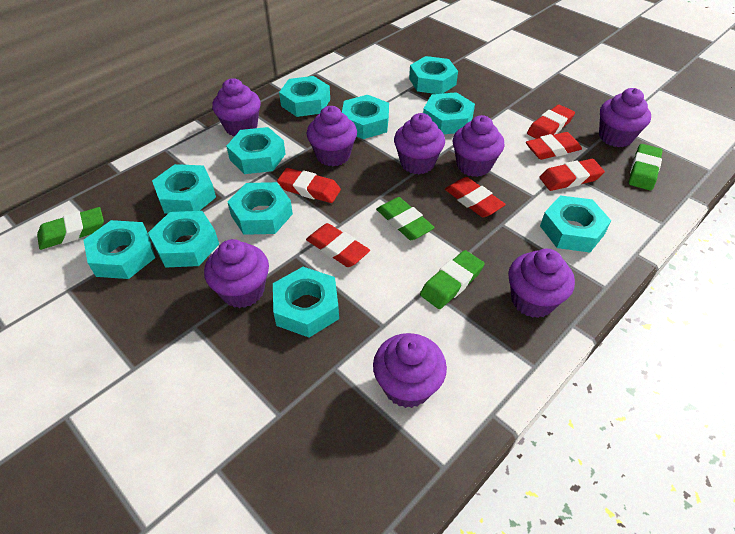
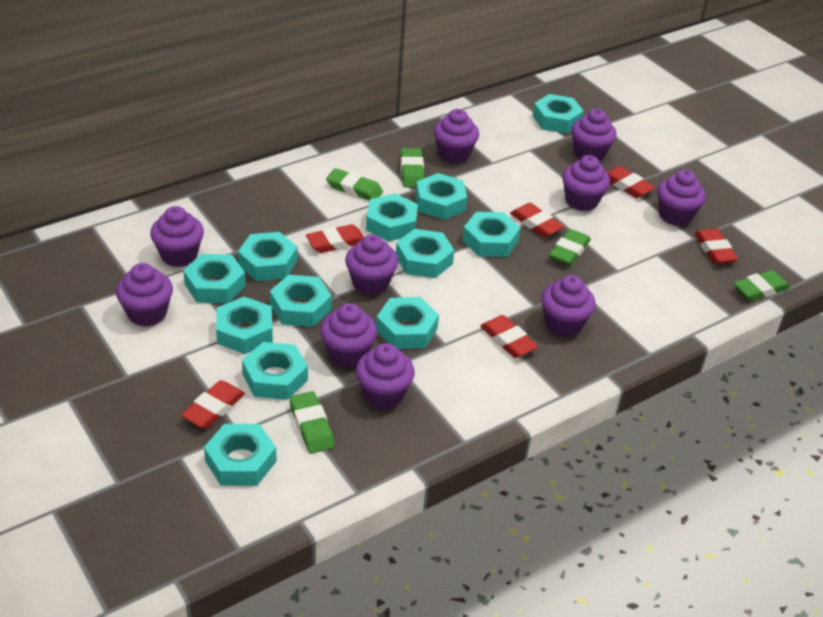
green eraser: [37,207,104,250] [376,197,435,240] [420,250,485,309] [629,144,663,191] = 4 -> [290,391,335,454] [326,168,383,200] [400,148,424,187] [549,229,591,265] [733,270,790,301] = 5
purple cupcake: [204,239,269,308] [212,78,261,136] [307,106,357,166] [373,333,447,408] [394,113,445,174] [453,115,504,177] [508,249,575,318] [599,88,651,147] = 8 -> [116,263,173,327] [150,206,204,267] [320,303,377,368] [345,234,398,295] [356,343,415,409] [434,109,479,164] [541,275,596,337] [562,155,610,211] [571,109,617,161] [657,170,706,226] = 10
turquoise nut: [83,220,155,279] [148,211,219,268] [152,164,216,214] [226,127,286,174] [227,182,293,235] [273,267,339,337] [279,76,330,117] [342,95,389,139] [409,56,458,94] [423,92,475,134] [540,195,611,253] = 11 -> [183,254,246,303] [204,424,277,486] [216,297,273,354] [238,232,298,281] [242,342,308,400] [270,275,332,327] [366,193,418,241] [376,297,439,349] [396,229,454,278] [415,173,467,220] [462,212,520,257] [533,94,584,133] = 12

